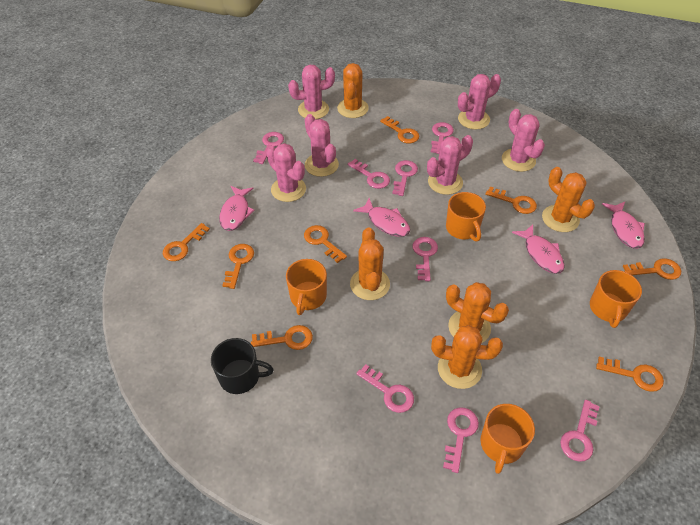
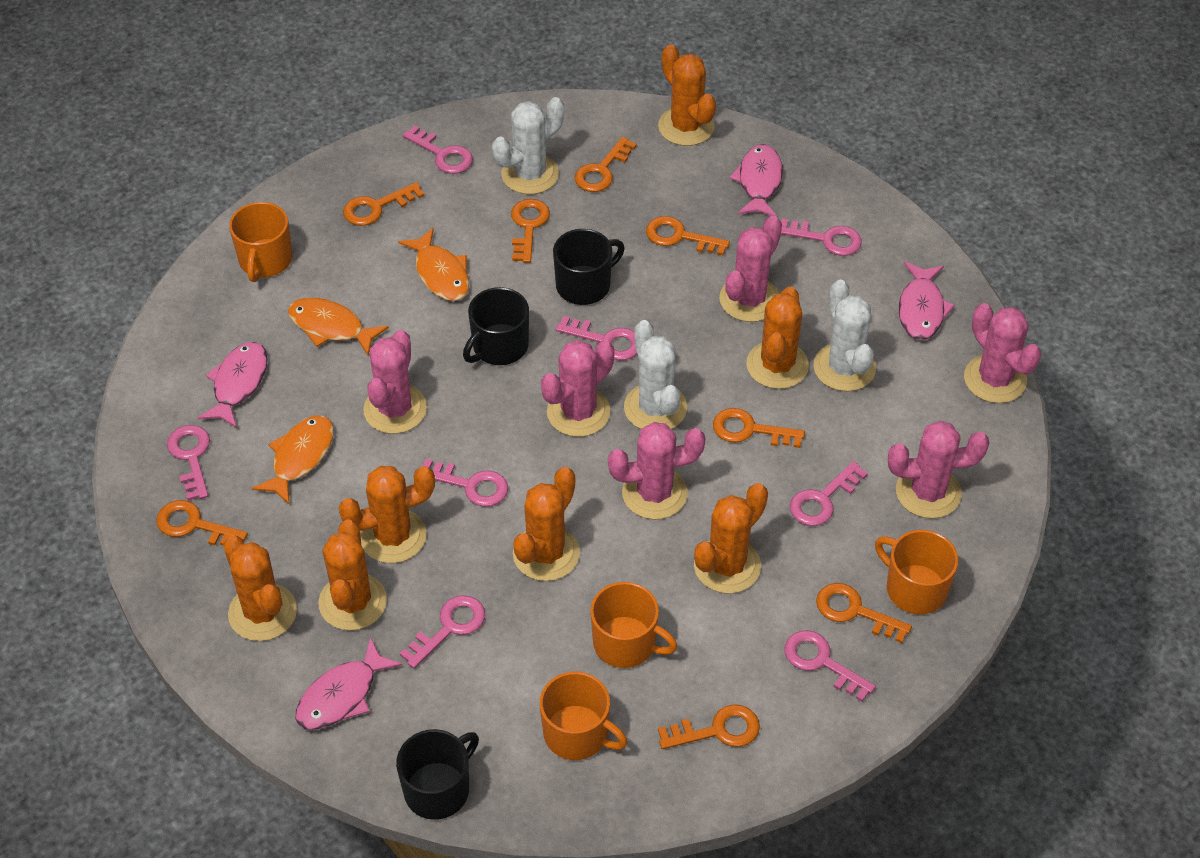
black mug: [211,338,274,394] = 1 -> [396,729,479,820] [463,287,529,365] [553,229,625,305] = 3
orange cactus: [337,63,369,118] [350,227,390,300] [431,325,503,389] [446,282,509,343] [542,167,595,232] = 5 -> [223,535,297,641] [318,520,387,631] [339,466,435,563] [513,467,580,581] [658,44,716,146] [694,483,768,594] [746,287,809,389] = 7
orange fish: none = 0 -> [252,415,334,505] [288,298,389,355] [398,228,469,301] = 3
white cactus: none = 0 -> [492,97,564,194] [624,320,687,429] [813,279,876,391] = 3

